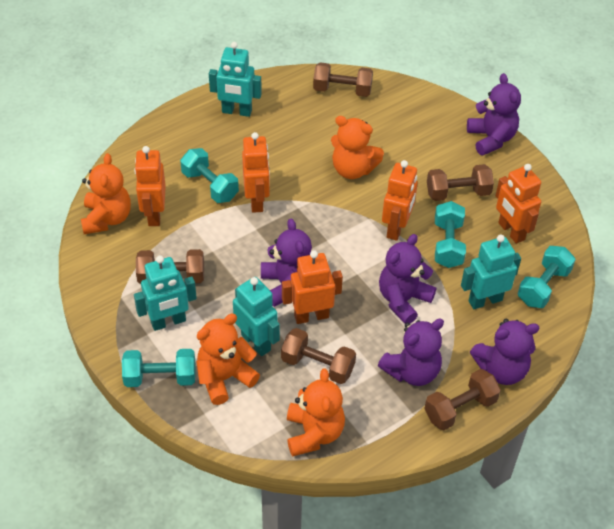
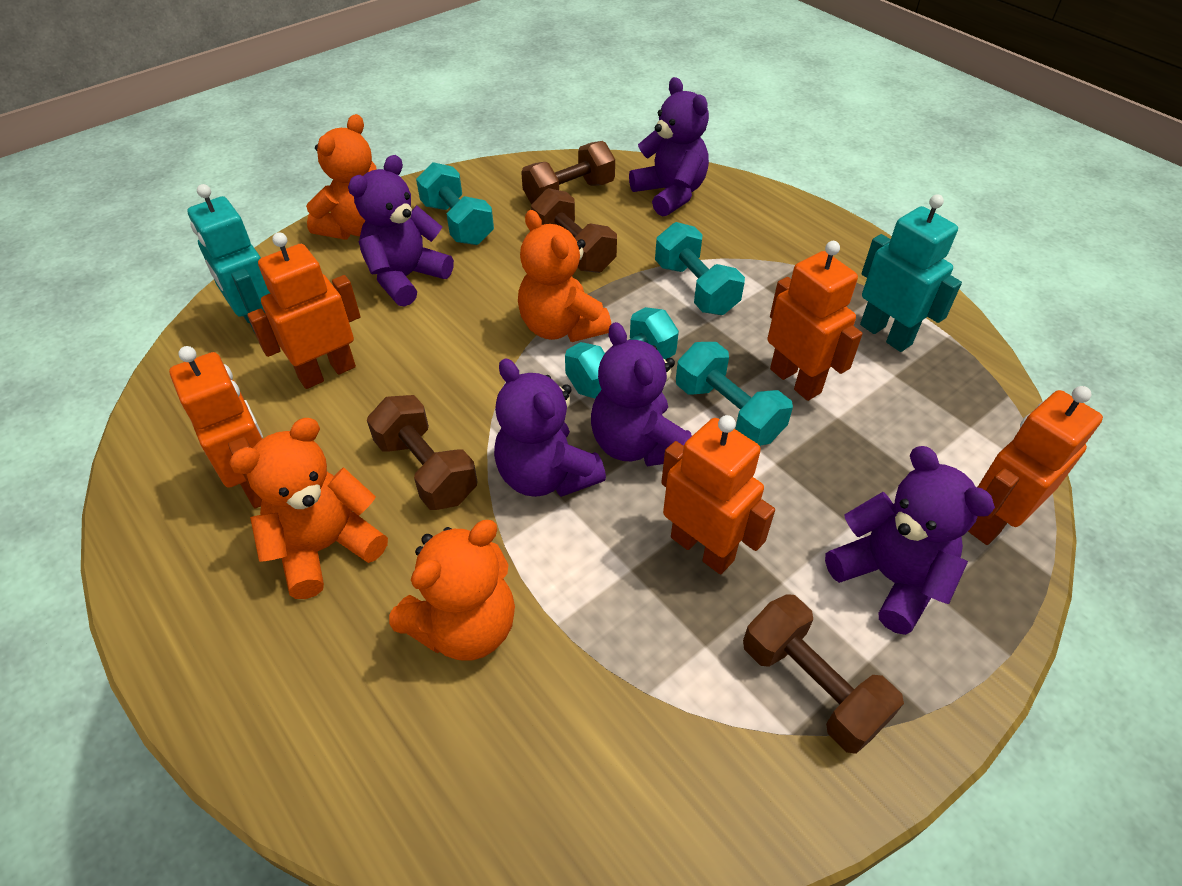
brown dumbbell: [136,249,204,284] [281,328,356,384] [313,62,373,97] [424,369,501,430] [427,164,494,201] = 5 -> [367,395,477,510] [521,141,615,204] [531,188,617,273] [743,594,904,754] = 4
turquoise robot: [134,256,197,331] [209,42,262,117] [233,277,280,356] [461,235,521,309] = 4 -> [187,184,270,335] [860,194,962,352] = 2

